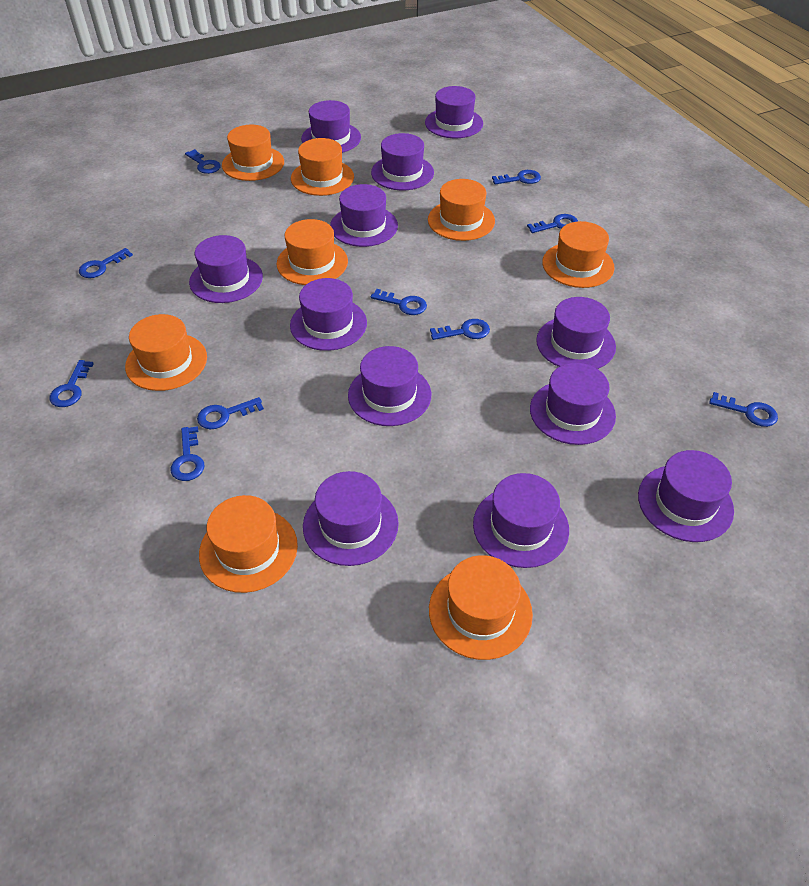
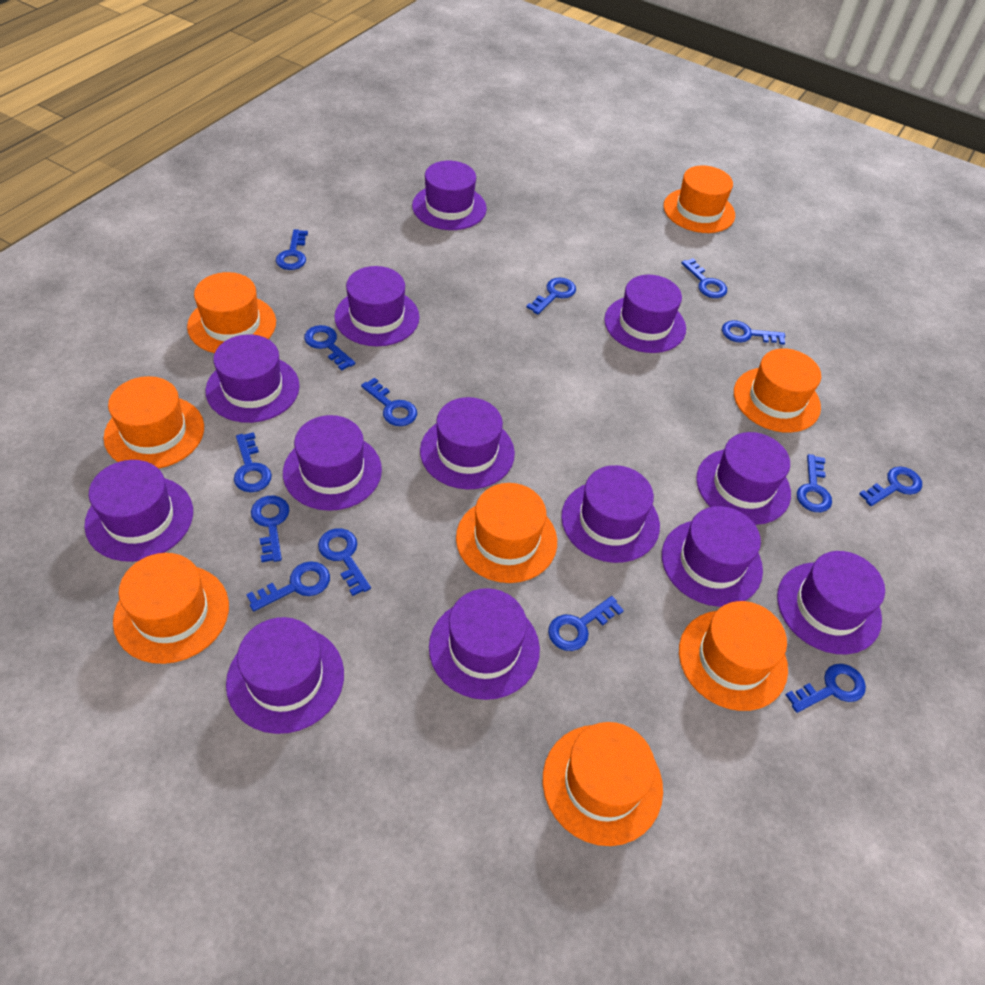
blue key: [50,360,94,407] [79,248,133,278] [170,426,204,481] [185,149,221,174] [197,397,264,429] [371,289,427,315] [430,319,490,340] [492,170,541,184] [527,214,578,233] [709,392,778,427] = 10 -> [234,432,272,492] [246,561,330,612] [251,496,290,562] [276,229,308,270] [304,325,355,371] [318,528,371,596] [361,378,417,426] [526,277,576,314] [548,596,624,651] [681,258,727,298] [722,320,785,345] [785,664,866,713] [797,454,832,512] [859,466,922,506] = 14
purple hat: [189,235,263,303] [290,278,367,351] [301,100,361,153] [303,471,399,566] [330,184,398,247] [348,346,431,426] [371,133,434,190] [425,86,483,138] [473,473,569,568] [530,363,616,445] [536,297,616,369] [638,450,734,542] = 12 -> [84,460,193,562] [205,334,300,423] [226,617,344,734] [283,415,382,511] [334,266,420,346] [412,161,487,230] [420,397,515,489] [429,588,540,700] [561,465,660,563] [604,275,686,353] [662,506,763,607] [696,432,791,525] [777,551,885,654] = 13

